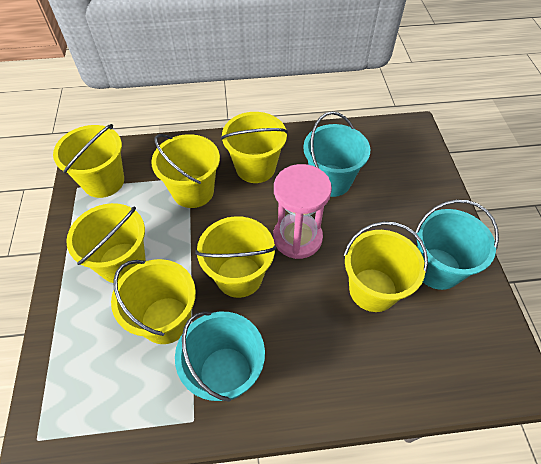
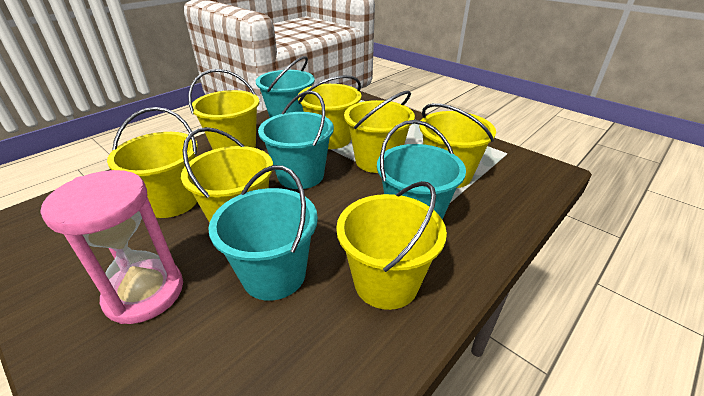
turquoise bucket: [175,311,265,402] [303,112,370,197] [415,200,499,290] = 3 -> [208,165,318,301] [256,56,315,118] [258,91,334,189] [377,120,466,220] = 4

